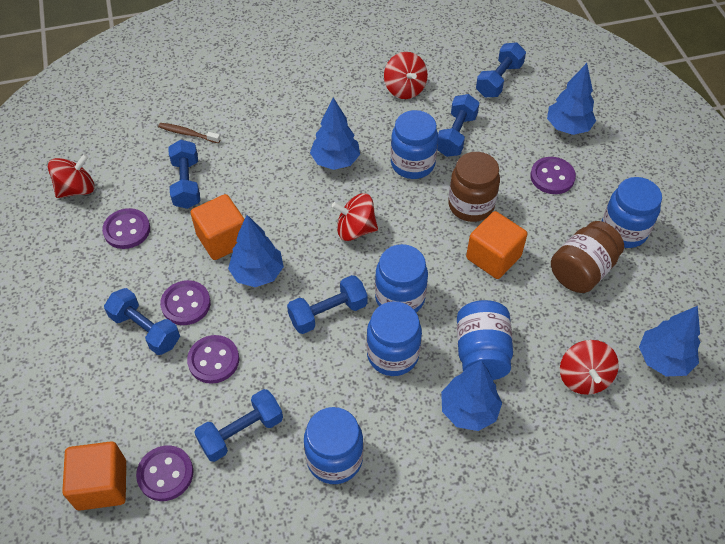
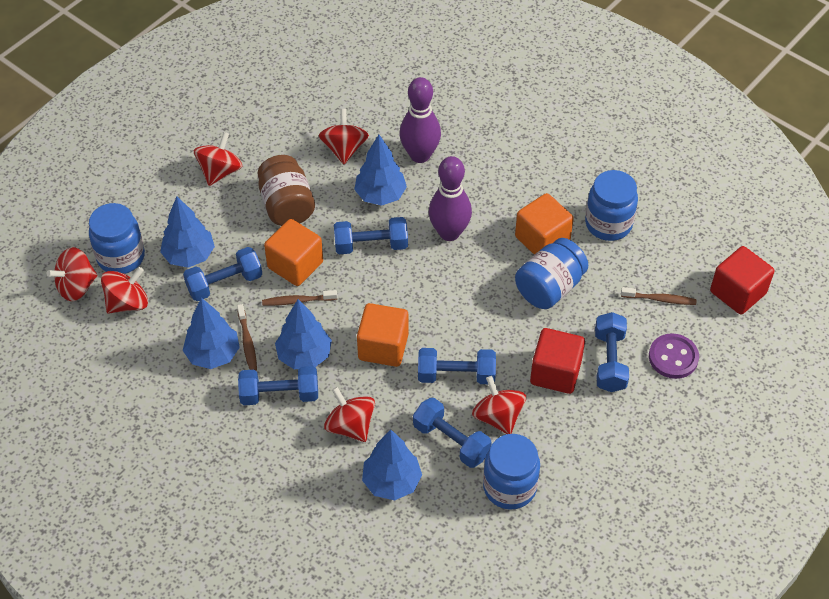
blue jar: [304,407,363,484] [366,301,422,376] [375,244,428,312] [391,110,438,179] [457,300,513,380] [602,177,662,248] = 6 -> [89,203,145,274] [483,434,540,510] [515,238,588,309] [585,170,638,241] = 4
brown jar: [448,152,500,222] [551,221,624,293] = 2 -> [257,155,315,226] = 1
brown toothbrush: [158,123,221,143] = 1 -> [237,304,257,371] [262,290,338,306] [621,287,696,305] = 3
purple bowling pin: none = 0 -> [400,77,441,163] [429,156,472,241] = 2
purple button: [102,208,150,249] [136,445,193,501] [160,280,211,325] [187,335,239,384] [530,157,576,194] = 5 -> [649,333,699,379] = 1
red cube: none = 0 -> [530,328,585,394] [710,246,774,315] = 2
red spinning top: [48,154,95,198] [331,193,378,241] [384,52,428,99] [560,340,619,395] = 4 -> [47,247,98,301] [101,267,148,314] [194,132,242,186] [318,109,369,164] [324,387,375,442] [472,376,526,434] = 6

